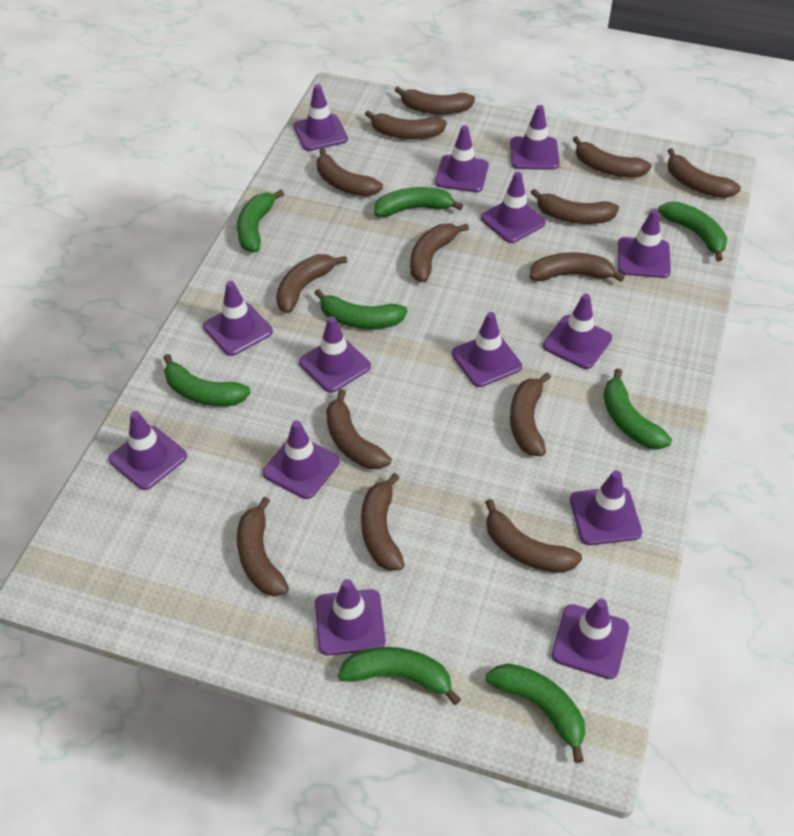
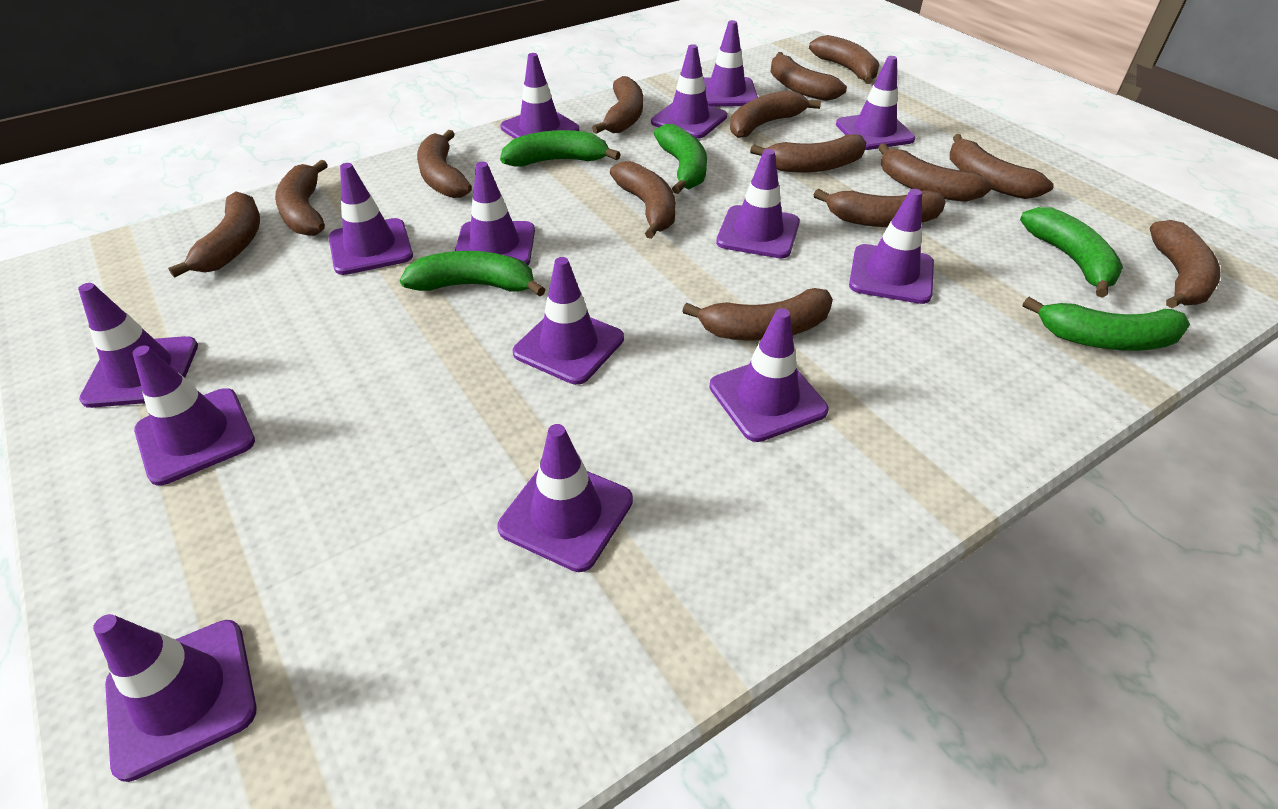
green banana: [163,354,251,406] [237,190,284,252] [314,289,407,329] [338,647,461,705] [374,187,463,217] [486,663,585,763] [603,368,672,449] [658,202,727,262] = 8 -> [400,251,546,297] [500,130,621,166] [654,124,707,194] [1020,207,1123,298] [1023,297,1190,351] = 5

